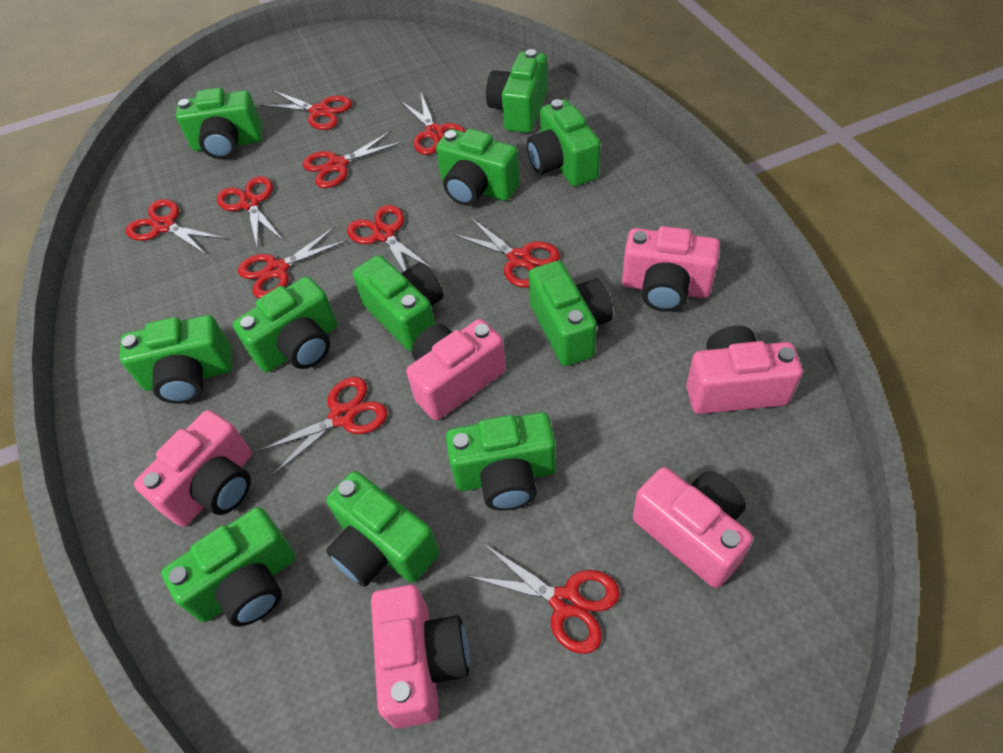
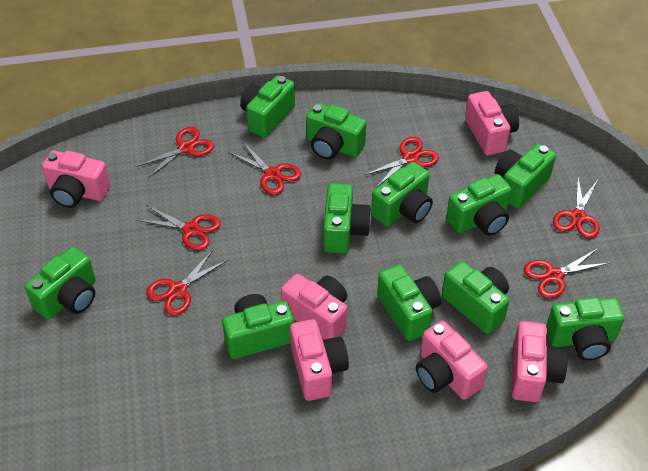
red scissors: [126,199,226,255] [217,176,283,250] [238,227,348,298] [257,377,387,476] [261,90,352,130] [303,131,402,188] [347,205,434,272] [400,93,466,155] [453,217,560,288] [467,543,620,654] = 10 -> [136,205,221,250] [137,127,214,178] [146,250,228,316] [228,141,301,195] [363,137,439,188] [524,248,610,299] [553,178,600,238] = 7

